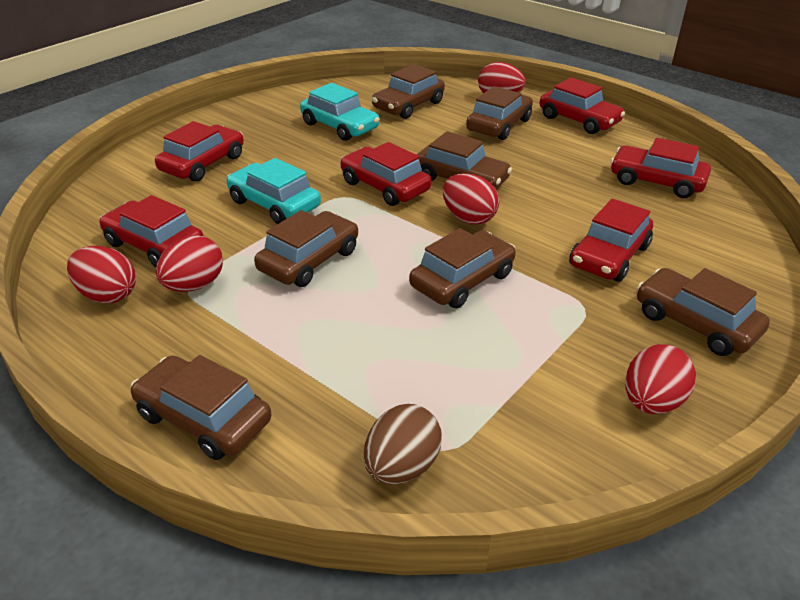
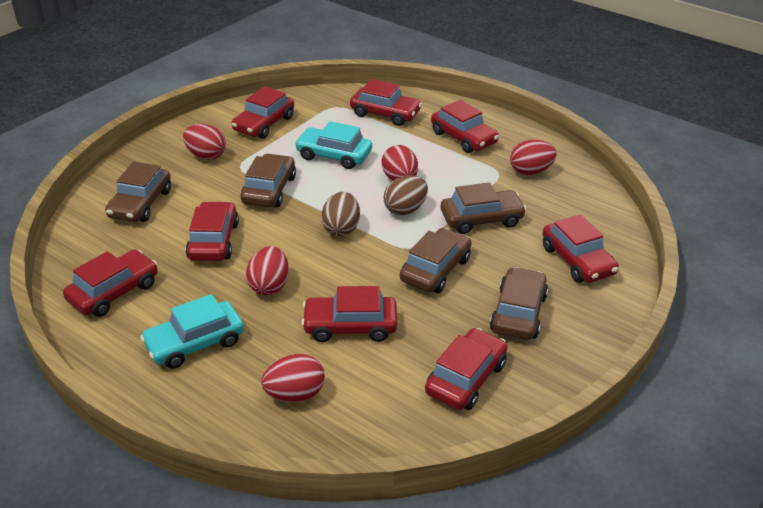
brown car: [131,355,271,460] [254,210,358,287] [372,64,445,119] [409,228,516,308] [417,131,512,189] [466,86,533,140] [637,268,770,356] = 7 -> [105,162,171,222] [240,154,296,207] [400,228,472,293] [441,182,527,234] [490,267,548,340] = 5
brown egg: [364,404,442,484] = 1 -> [321,192,360,236] [384,175,428,215] = 2
red car: [99,195,203,267] [155,121,244,182] [340,142,431,206] [540,77,625,134] [569,199,653,282] [610,138,711,198] = 6 -> [63,250,158,317] [185,201,239,261] [231,86,294,139] [301,286,397,342] [350,79,422,126] [425,328,508,410] [431,100,499,153] [542,214,619,283] = 8

